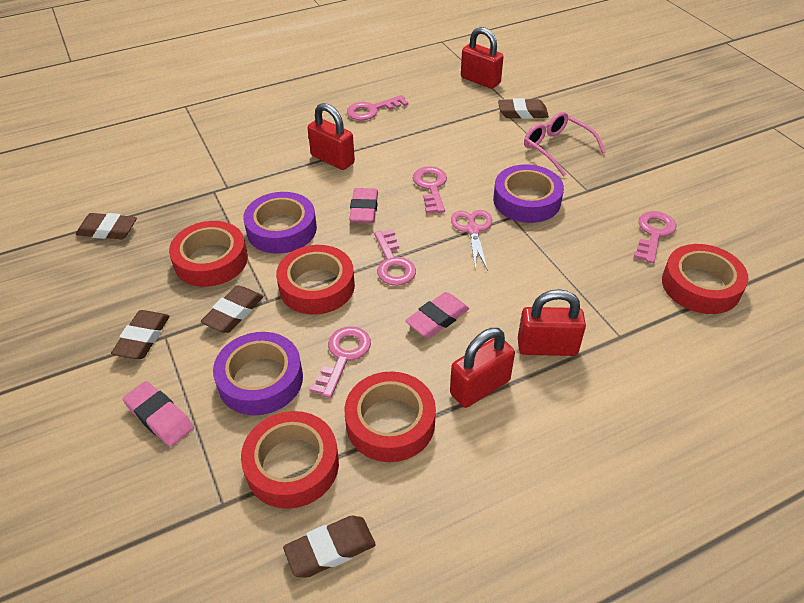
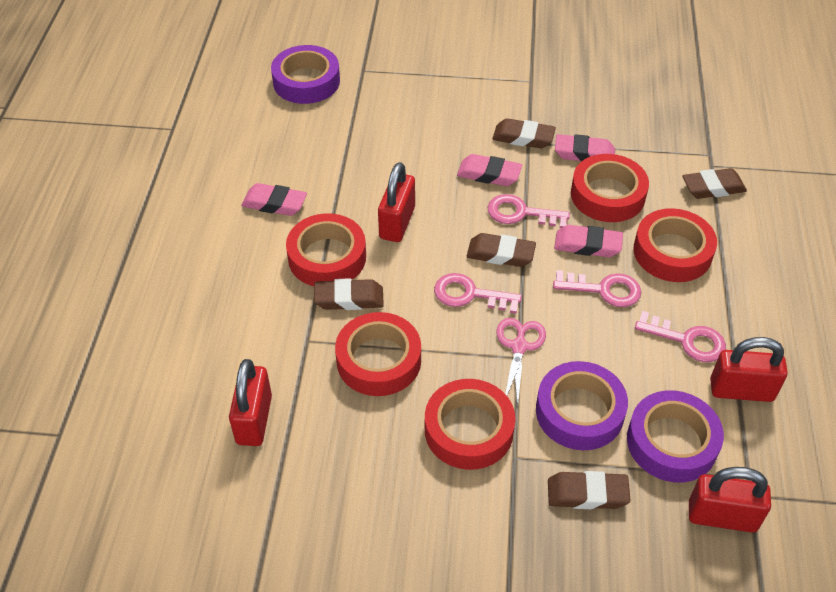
pink eraser: [123,381,194,447] [349,188,378,223] [405,292,469,338] = 3 -> [241,183,307,216] [457,154,522,186] [554,225,623,257] [555,134,615,162] = 4
pink glasses: [524,112,606,177] = 1 -> none = 0
pink key: [309,326,371,398] [347,95,408,120] [374,229,416,286] [413,166,447,213] [634,211,676,263] = 5 -> [434,273,522,314] [488,194,570,228] [553,270,641,307] [635,311,726,362] = 4

